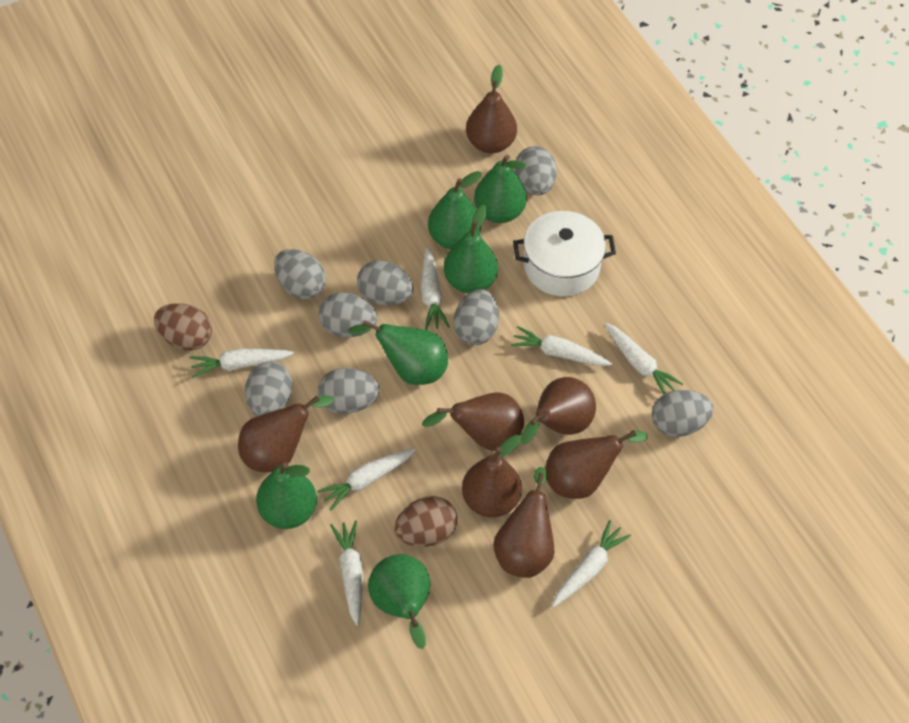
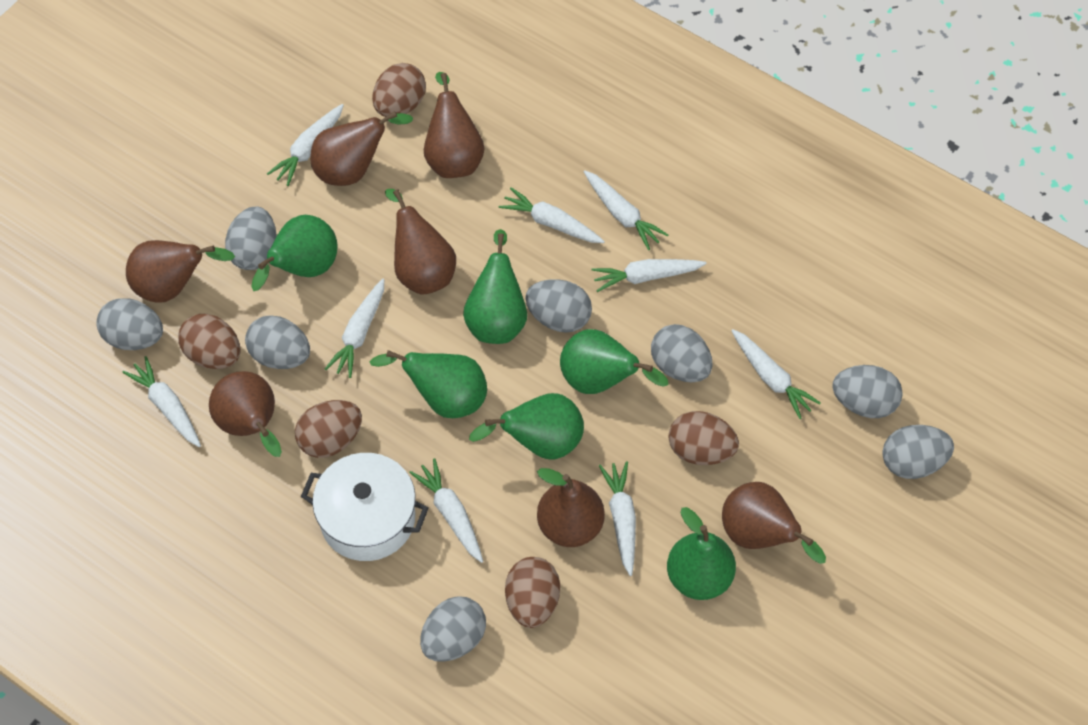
brown egg: [154,303,212,351] [394,496,457,547] = 2 -> [178,314,241,369] [295,400,362,458] [372,63,426,117] [505,557,560,628] [668,411,739,465] = 5
white carrot: [190,349,294,378] [317,448,416,511] [330,520,363,626] [421,247,450,330] [511,326,612,366] [552,520,631,607] [604,323,683,395] = 7 -> [122,356,201,447] [267,104,344,186] [325,278,384,378] [409,458,483,563] [499,187,605,243] [584,171,668,250] [591,259,707,292] [599,461,636,576] [731,329,821,419] = 9

